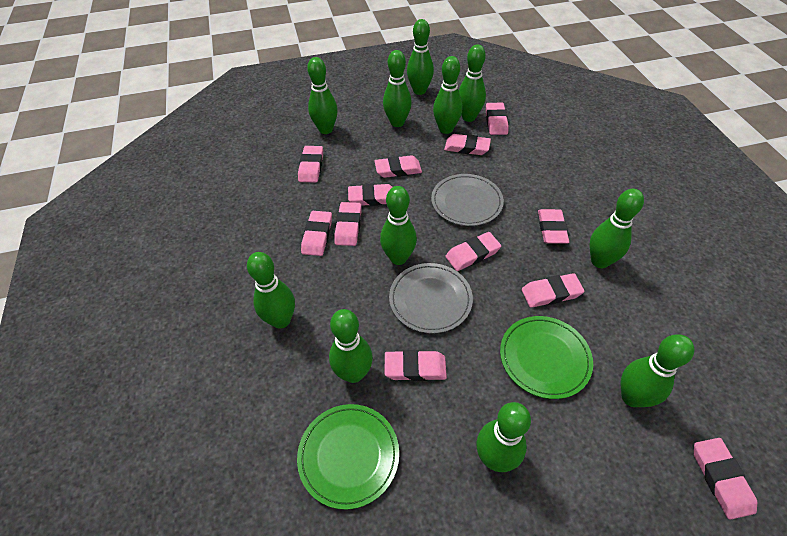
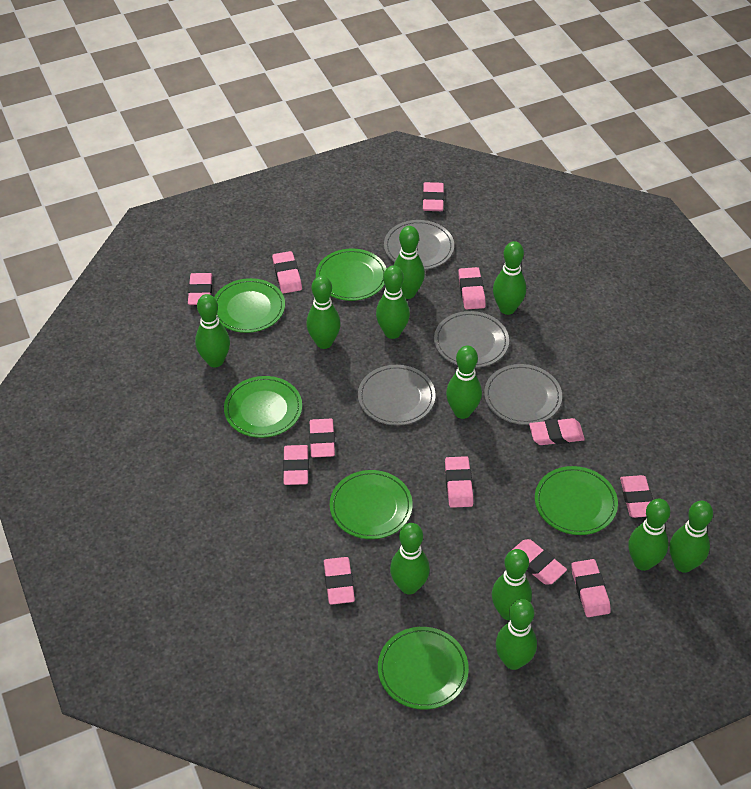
green plate: [297,404,399,510] [500,316,593,399] = 2 -> [214,278,285,333] [224,376,302,438] [316,249,387,301] [330,470,413,539] [378,627,469,709] [535,466,618,535] = 6
grey plate: [389,263,473,334] [431,174,504,226] = 2 -> [358,365,436,426] [384,220,454,270] [434,311,509,368] [484,364,562,425] = 4

